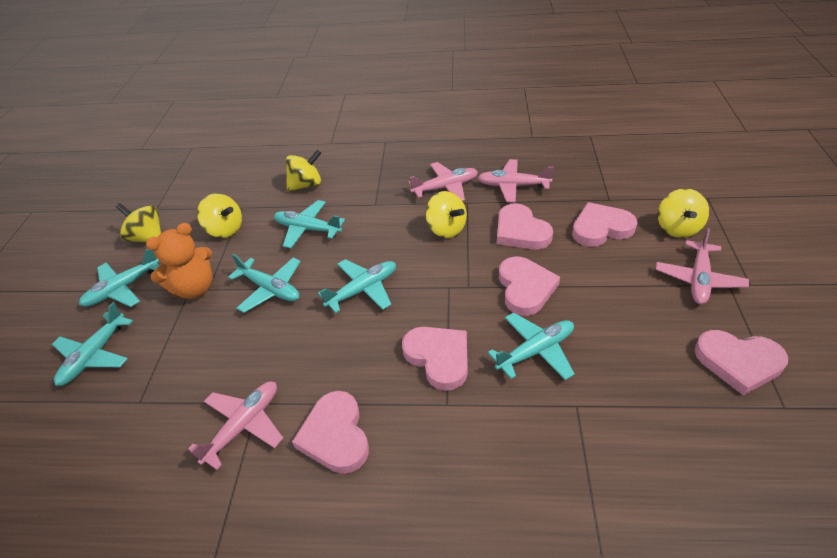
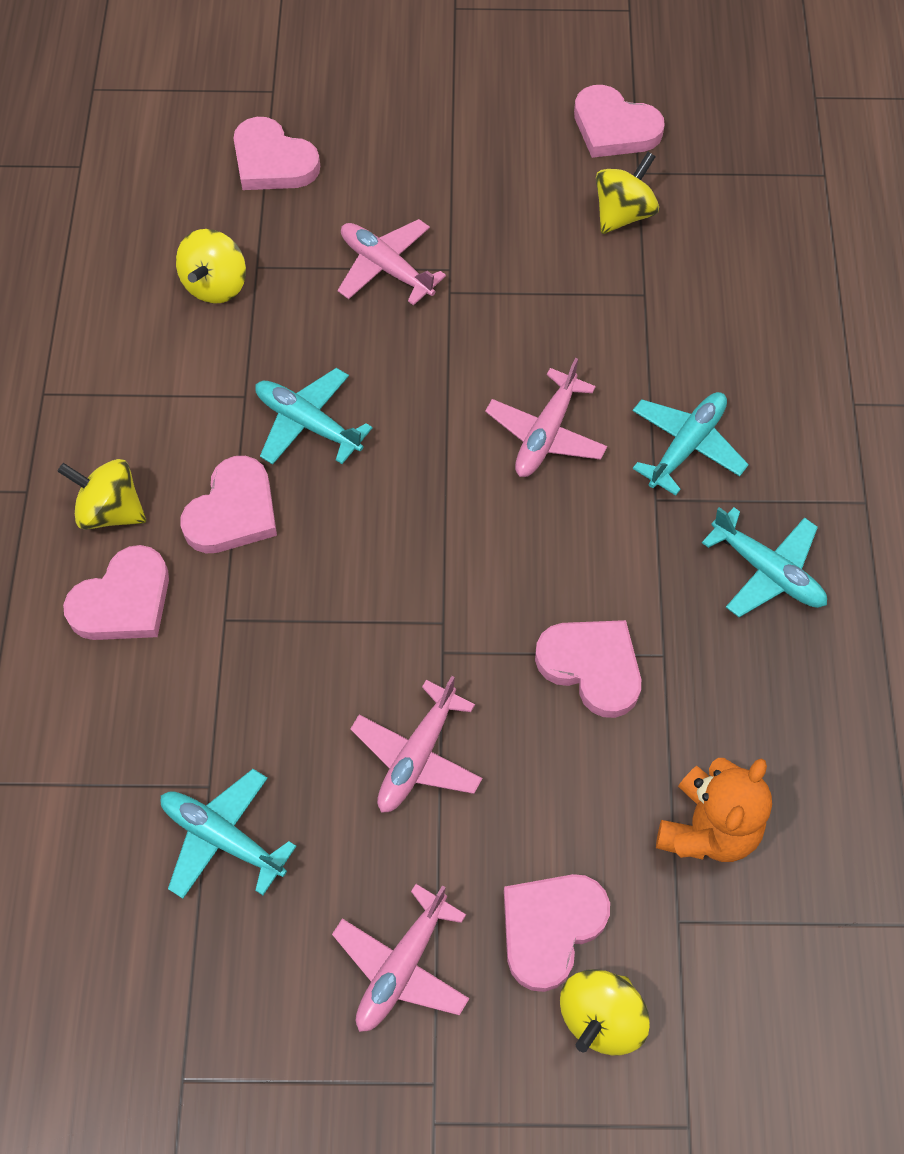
turquoise plane: [52,302,133,386] [79,249,159,307] [228,254,301,313] [274,200,345,248] [318,259,396,313] [488,312,575,380] = 6 -> [160,769,297,899] [255,368,373,465] [633,392,749,496] [702,507,827,617] = 4
yellow spinning top: [116,203,161,242] [197,193,242,238] [286,150,321,192] [425,191,467,238] [658,188,709,238] = 5 -> [57,459,146,530] [176,229,246,304] [560,969,650,1055] [596,152,659,234] = 4

